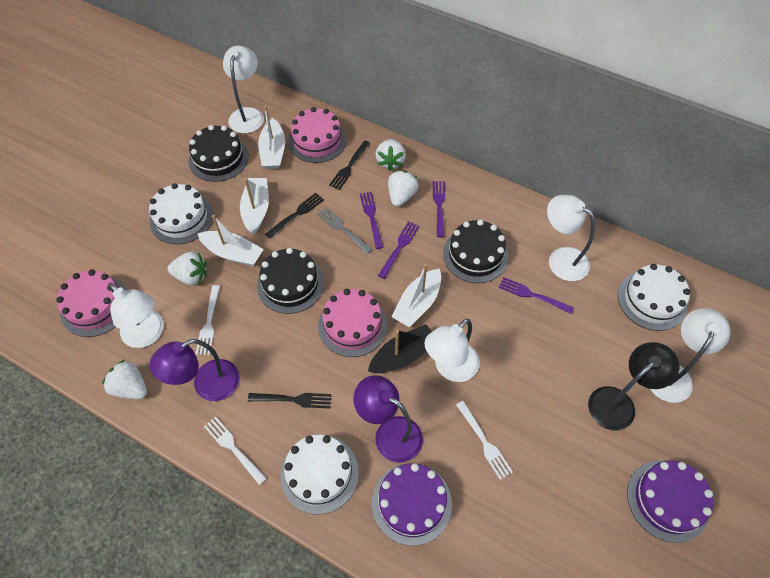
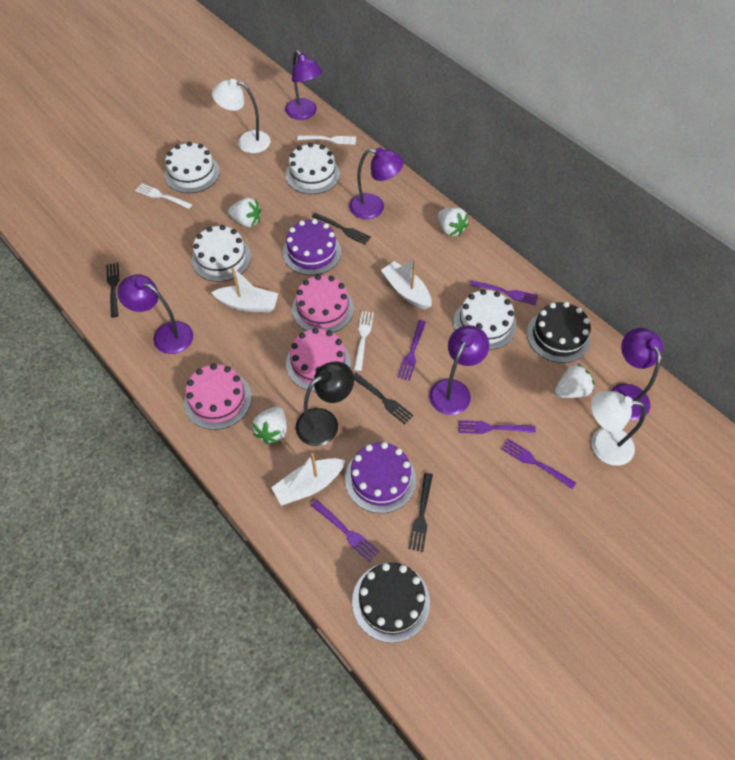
black boat: [368,324,432,373] = 1 -> none = 0
black cake: [189,125,249,182] [257,248,324,314] [443,219,508,283] = 3 -> [352,563,430,643] [527,302,591,363] = 2
black fork: [248,393,331,408] [265,193,324,239] [329,141,370,190] = 3 -> [106,263,119,317] [312,213,371,245] [354,373,414,424] [409,473,433,552] = 4
grey fork: [317,207,372,254] = 1 -> none = 0
purple fork: [360,191,383,249] [378,221,420,279] [433,181,445,238] [499,277,574,314] = 4 -> [311,499,379,562] [398,320,426,381] [458,420,536,434] [470,280,538,305] [501,439,576,489] = 5
purple lamp: [150,339,240,401] [353,375,423,463] = 2 -> [117,274,193,354] [285,50,322,120] [349,147,404,219] [429,325,489,415] [611,328,663,420] = 5
white boat: [198,215,264,266] [240,178,269,234] [258,106,285,169] [392,264,441,327] = 4 -> [211,267,278,312] [271,453,345,506] [381,258,432,309] = 3
white cake: [149,183,213,244] [280,434,359,514] [618,264,690,331] = 3 -> [165,142,220,193] [192,225,251,282] [286,143,340,194] [454,289,516,350] = 4
white lamp: [108,283,164,348] [223,46,264,133] [424,319,480,382] [547,195,595,281] [650,308,731,403] = 5 -> [212,79,271,153] [591,391,646,466] = 2

